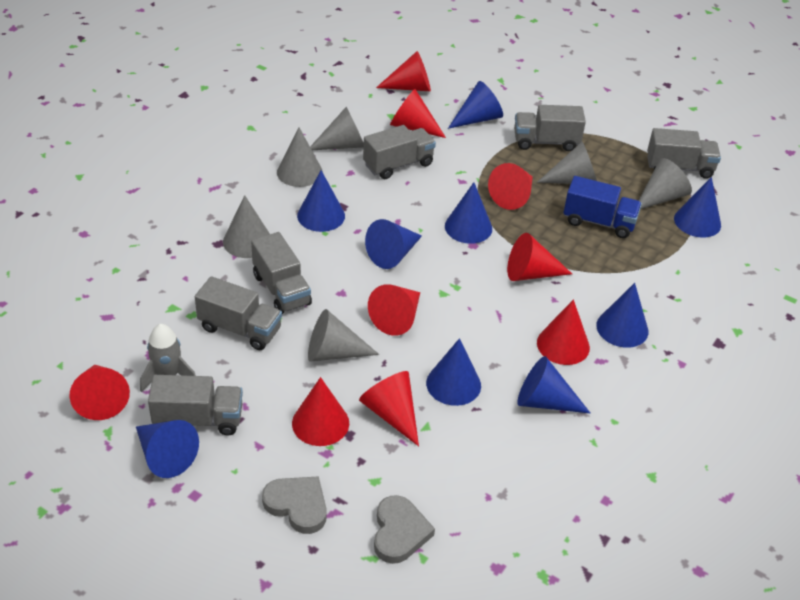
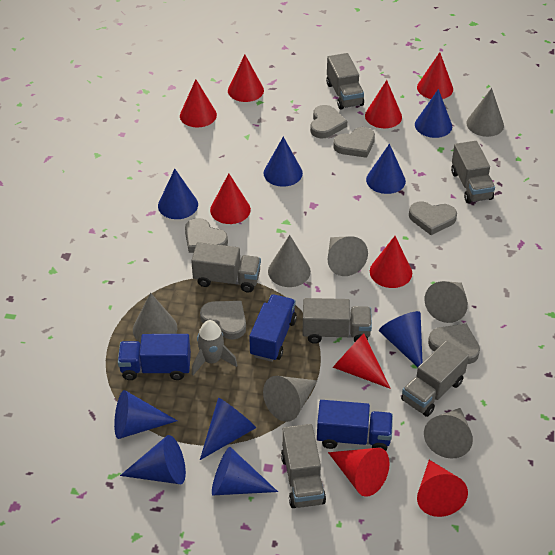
blue truck: [563,176,642,238] = 1 -> [118,334,191,380] [249,294,297,362] [317,400,393,451] = 3
grey cone: [223,195,270,258] [277,127,323,187] [308,309,379,362] [310,107,364,150] [537,142,597,184] [639,158,692,209] = 6 -> [133,293,177,343] [263,376,318,422] [268,235,311,287] [328,236,368,276] [424,408,473,459] [425,281,468,323] [466,88,504,137] = 7
grey heart: [262,476,327,534] [374,495,435,564] = 2 -> [185,218,228,253] [200,301,246,339] [310,105,347,138] [333,127,375,158] [409,201,457,235] [428,324,480,364] = 6

